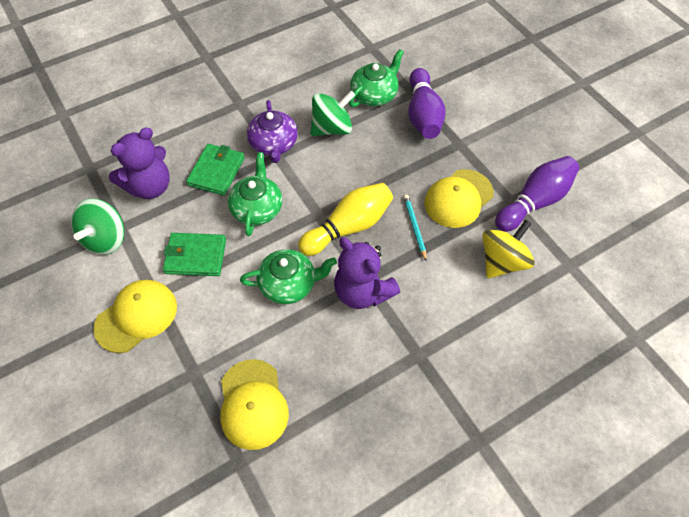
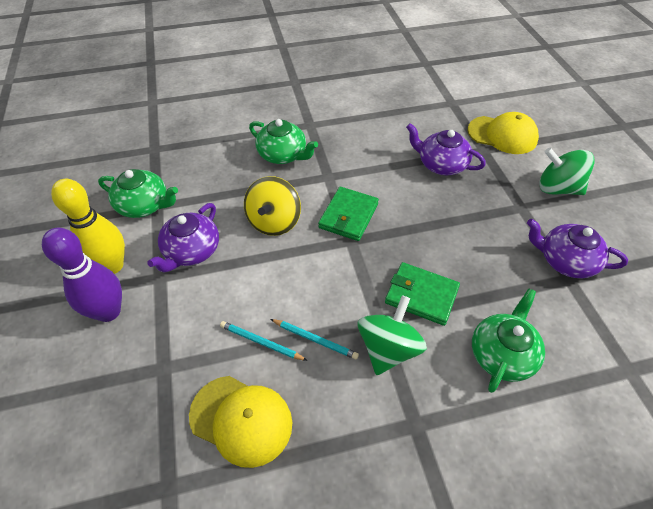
purple bowling pin: [408,68,446,139] [495,156,579,232] = 2 -> [42,228,122,322] = 1
purple teapot: [247,100,298,163] = 1 -> [147,203,219,273] [406,123,486,175] [527,219,628,278] = 3
purple teddy bear: [109,127,170,199] [334,237,400,309] = 2 -> none = 0
turquoise pencil: [404,195,427,261] = 1 -> [220,321,307,361] [271,319,359,360] = 2
yellow cap: [93,280,177,353] [220,359,289,450] [424,169,494,228] = 3 -> [189,376,292,468] [468,112,539,154] = 2

